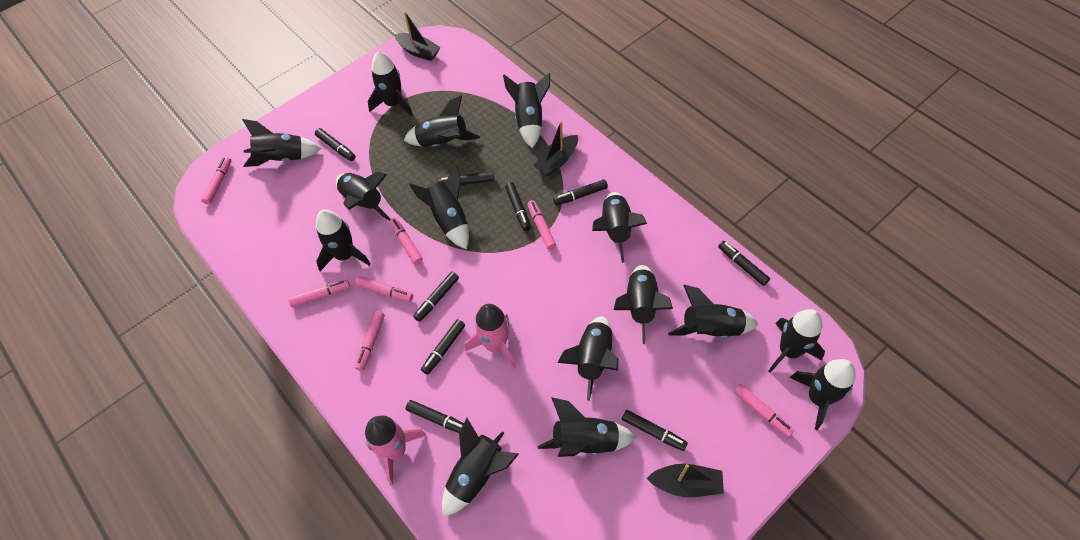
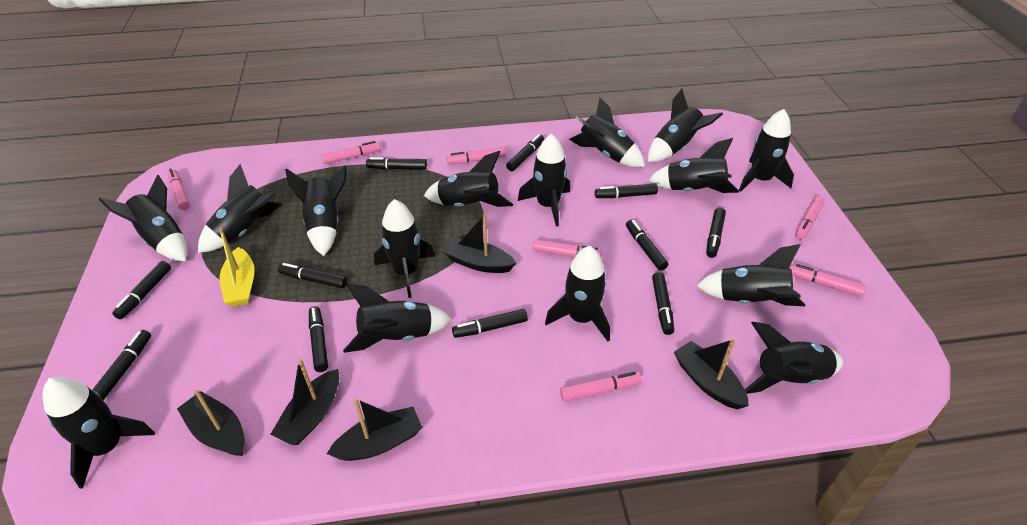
black boat: [394,11,441,61] [533,121,578,176] [647,464,724,497] = 3 -> [177,389,245,456] [270,358,339,445] [327,398,423,461] [443,214,516,273] [674,339,749,409] = 5
black marker: [315,128,356,161] [406,400,464,433] [413,272,459,322] [421,319,465,375] [438,171,495,185] [505,182,531,231] [553,179,608,205] [622,410,688,451] [718,241,770,286] = 9 -> [93,330,151,400] [112,261,171,319] [278,263,347,288] [309,306,328,372] [366,157,427,169] [452,309,528,338] [506,134,544,171] [595,184,658,198] [626,220,668,271] [652,272,674,335] [706,208,726,258] = 11
pink rocket: [365,416,426,485] [464,304,516,369] = 2 -> none = 0
yellow boat: none = 0 -> [219,228,255,306] = 1

